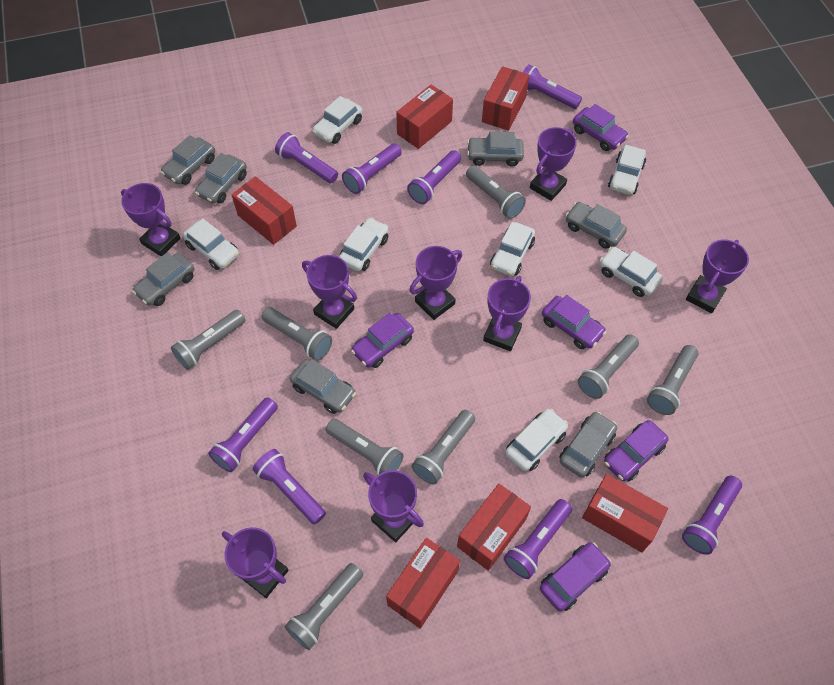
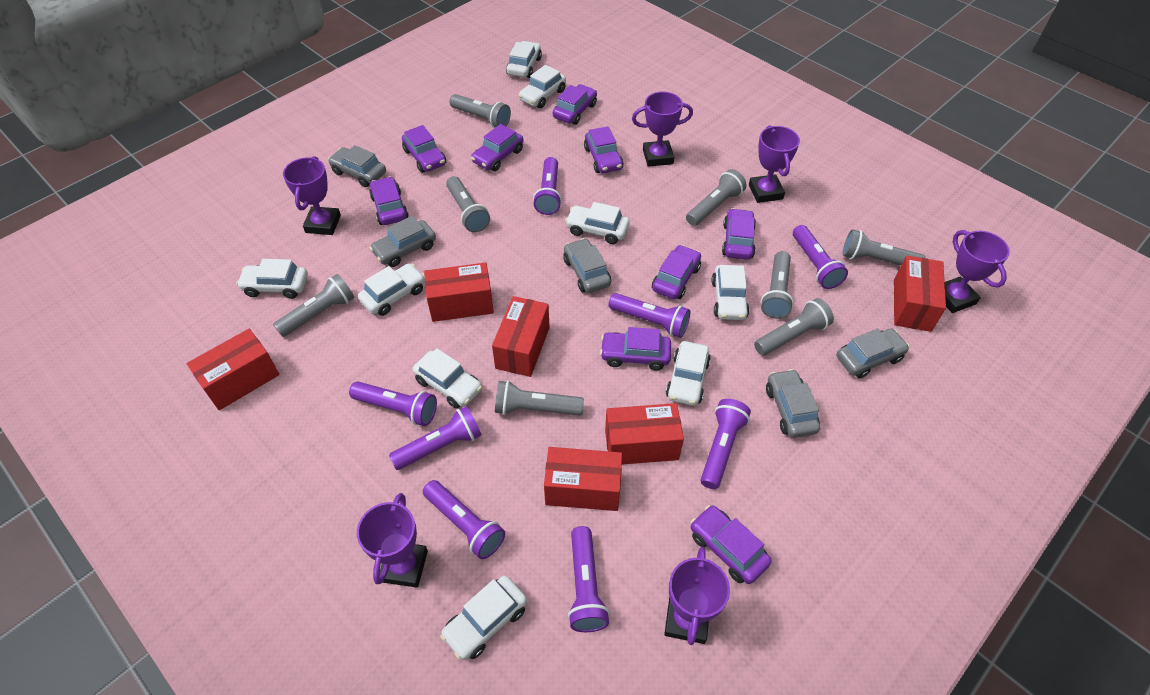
grey car: [132,252,194,306] [161,135,215,185] [195,153,247,204] [290,359,356,414] [467,132,524,166] [559,411,617,478] [566,202,627,249] = 7 -> [328,145,386,187] [370,216,436,267] [563,238,611,293] [766,369,820,438] [837,328,910,378] = 5
purple car: [351,313,414,368] [540,542,611,611] [542,295,606,349] [573,104,629,151] [604,420,669,481] = 5 -> [369,176,409,225] [402,125,446,173] [471,124,523,171] [553,84,597,125] [584,126,623,173] [600,327,671,370] [652,245,701,299] [691,505,772,584] [722,208,756,260] = 9
purple trophy: [121,183,181,257] [222,527,289,598] [302,255,357,329] [363,470,424,542] [409,246,462,320] [483,276,531,351] [530,127,577,201] [686,239,749,313] = 8 -> [283,156,341,235] [357,493,428,588] [632,92,693,167] [664,547,730,645] [749,125,800,203] [945,230,1010,313] = 6
white car: [183,219,239,270] [312,96,363,144] [339,217,389,271] [490,222,535,276] [505,409,568,471] [600,247,663,297] [608,145,646,195] = 7 -> [236,259,308,299] [358,263,425,316] [413,348,482,409] [440,576,527,660] [506,41,542,78] [518,65,566,108] [565,202,630,244] [666,341,711,406] [711,265,749,320] = 9

